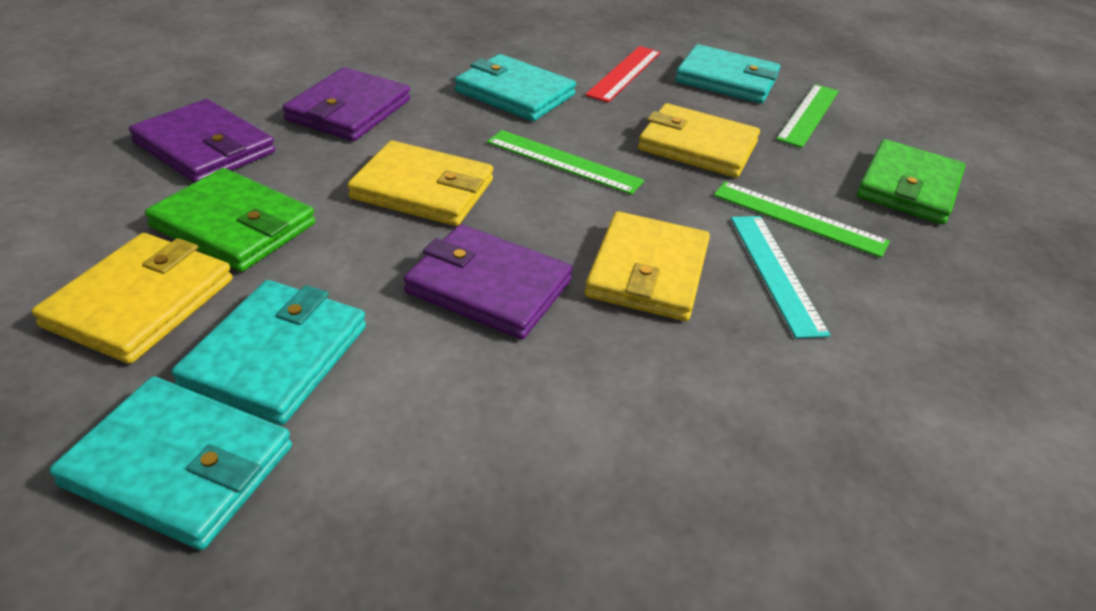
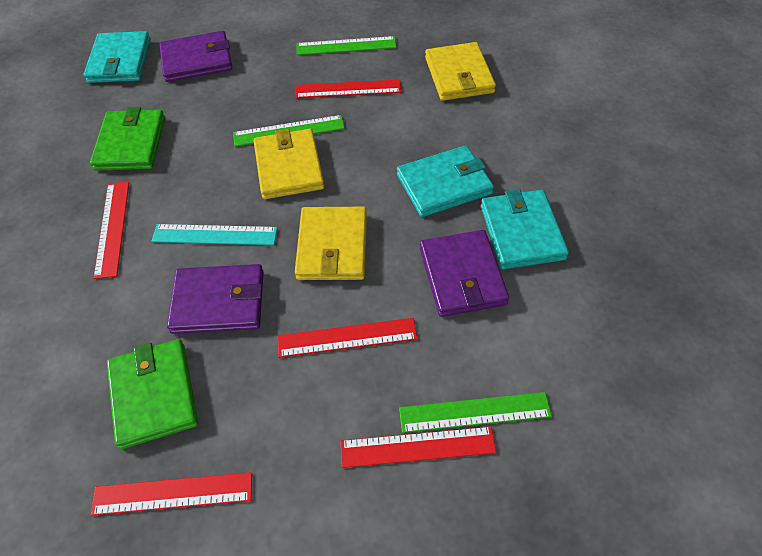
red ruler: [585,46,661,103] = 1 -> [91,472,252,516] [94,181,129,279] [277,318,418,358] [295,80,401,98] [340,427,496,468] = 5
turquoise wallet: [49,376,292,550] [172,280,366,425] [455,54,576,121] [675,44,780,104] = 4 -> [84,31,151,83] [397,145,494,217] [481,189,569,269] = 3
yellow wallet: [32,233,233,364] [348,140,493,226] [585,211,710,321] [638,103,760,178] = 4 -> [254,129,324,199] [295,207,367,280] [425,42,496,101] = 3

